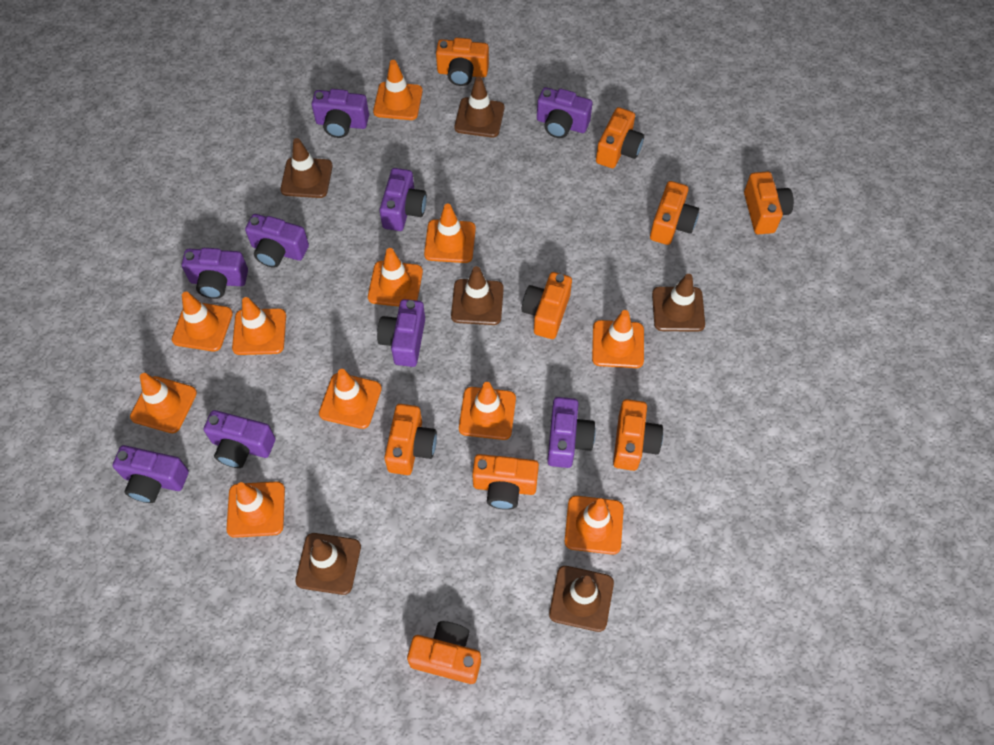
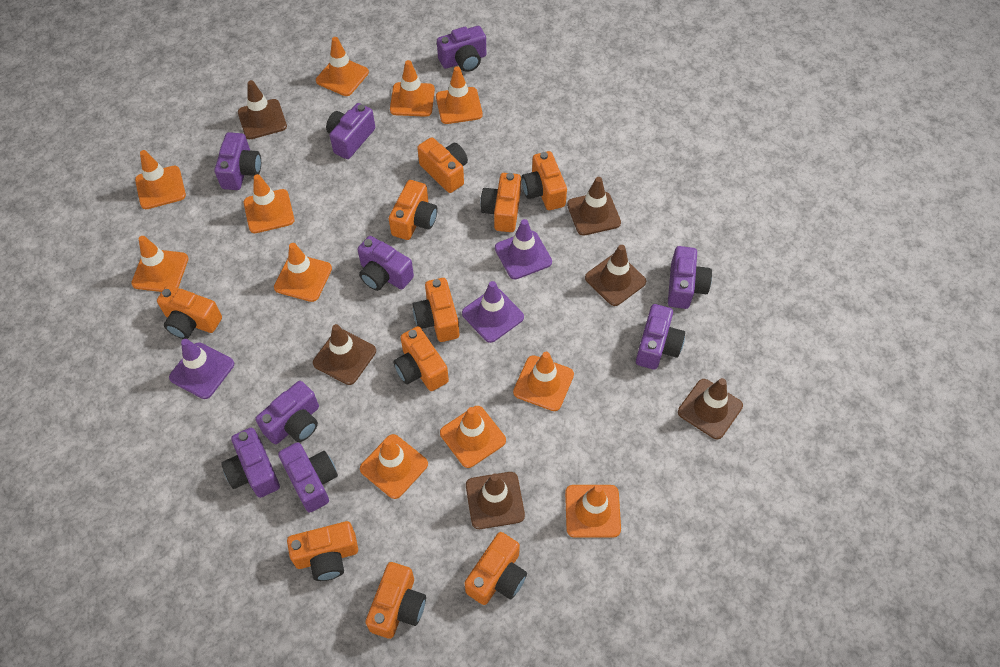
orange camera: [384,404,437,475] [407,621,481,684] [436,38,489,86] [472,454,539,510] [522,272,572,339] [596,107,644,168] [613,399,663,471] [650,181,699,245] [744,171,794,234] = 9 -> [157,285,222,339] [287,521,358,581] [365,562,426,639] [389,180,437,240] [393,326,449,391] [413,278,459,342] [417,137,468,193] [465,532,527,605] [480,173,521,232] [521,151,567,210] = 10
purple traffic cone: none = 0 -> [169,339,234,399] [462,281,524,343] [495,219,552,279] = 3

